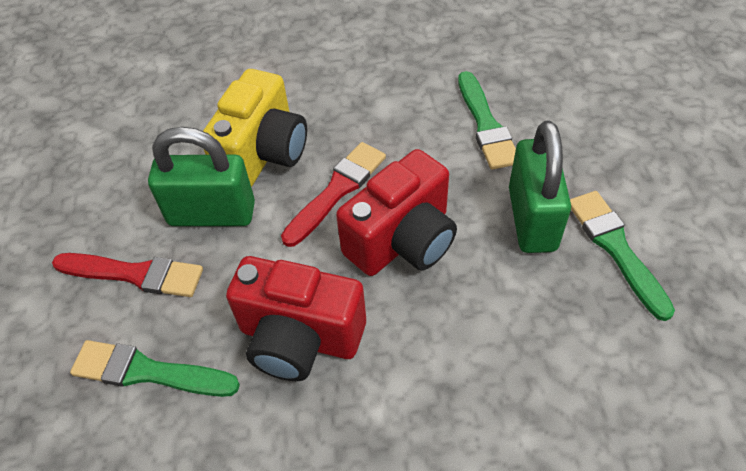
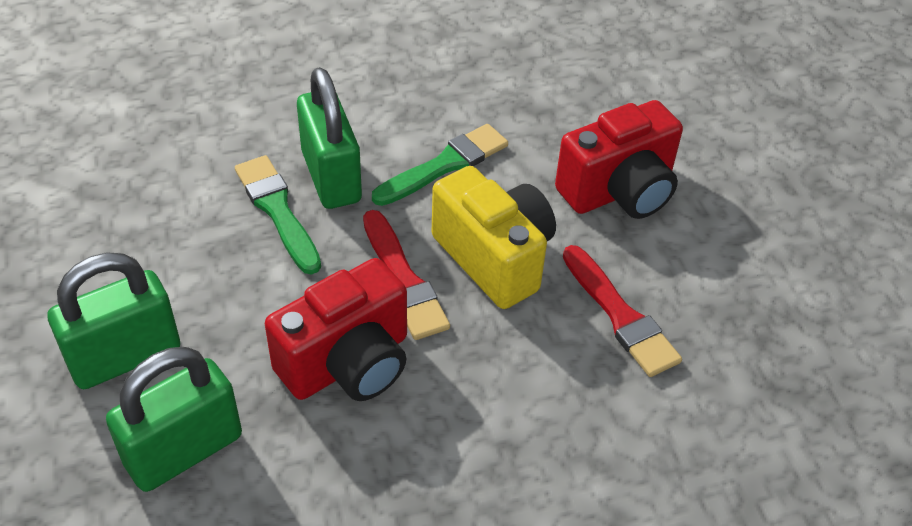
green brush: [70,340,240,397] [458,71,516,170] [570,191,675,321] = 3 -> [235,155,321,275] [372,124,508,206] = 2
green padlock: [148,127,255,226] [509,121,571,253] = 2 -> [48,252,180,389] [106,347,242,492] [297,67,362,209] = 3

